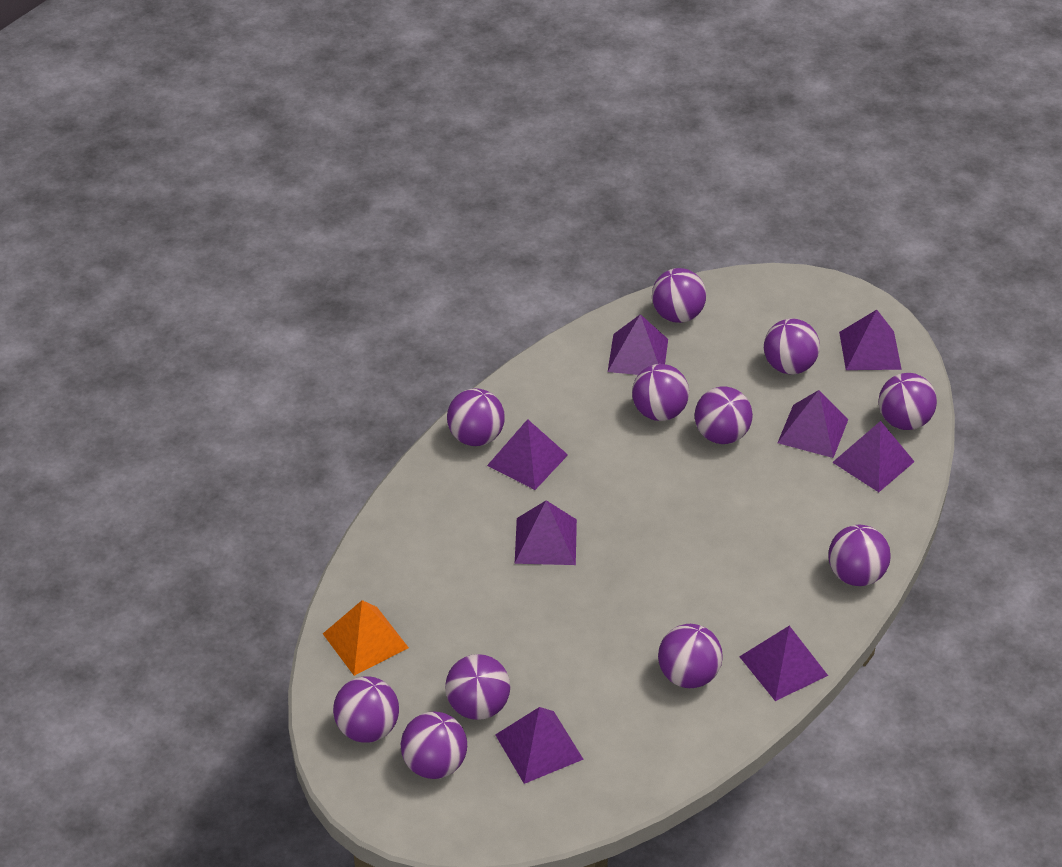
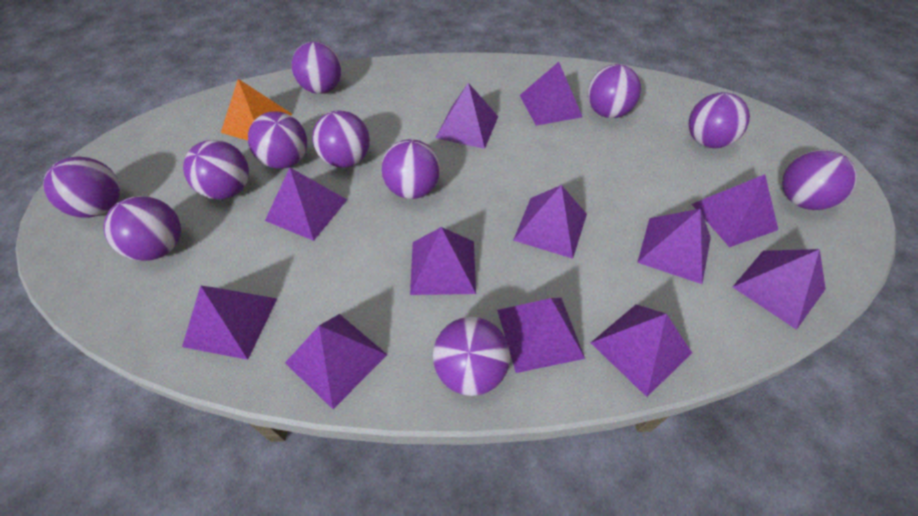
purple pyramid: [487,419,568,490] [495,707,584,784] [515,500,577,565] [608,314,668,375] [739,626,828,701] [778,390,848,458] [832,421,915,492] [839,310,902,370] = 8 -> [182,286,277,360] [265,168,347,241] [285,314,387,409] [410,227,476,295] [436,83,498,149] [497,298,585,373] [513,185,587,259] [520,62,582,126] [591,305,692,397] [637,209,711,284] [692,174,778,247] [733,249,826,330] = 12

